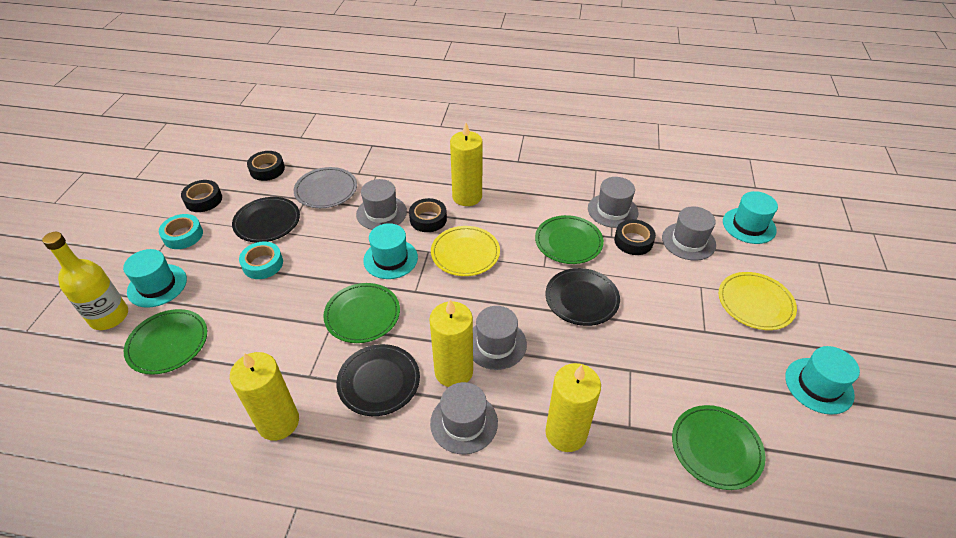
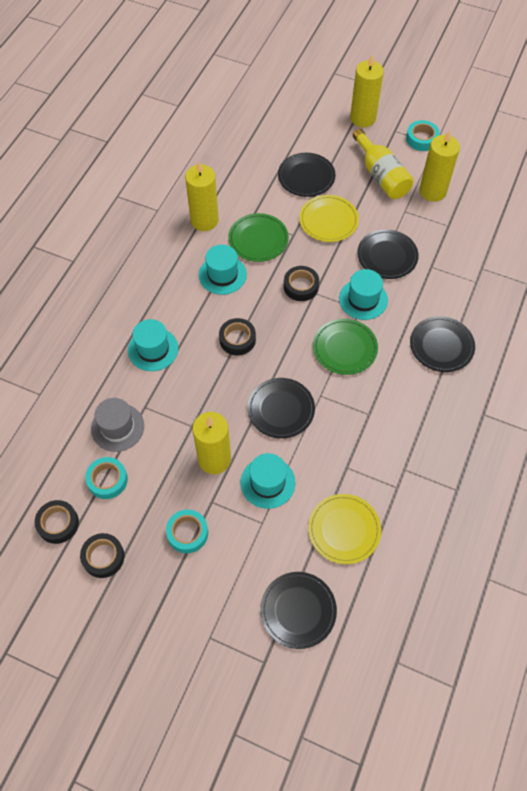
black plate: [232,197,300,243] [336,344,420,416] [545,268,620,326] = 3 -> [247,378,315,439] [260,572,337,649] [278,153,335,197] [357,229,419,279] [410,316,475,372] = 5
green plate: [124,309,207,375] [323,283,400,343] [535,215,604,264] [672,405,766,490] = 4 -> [228,213,289,262] [313,319,378,375] = 2
grey hat: [356,179,407,230] [430,382,498,454] [473,306,527,370] [588,177,639,228] [662,206,716,261] = 5 -> [91,398,144,452] = 1
grey plate: [294,167,357,208] = 1 -> none = 0
turquoise tape: [159,214,203,249] [239,241,283,279] = 2 -> [85,457,128,499] [166,509,208,553] [406,120,440,151] = 3

